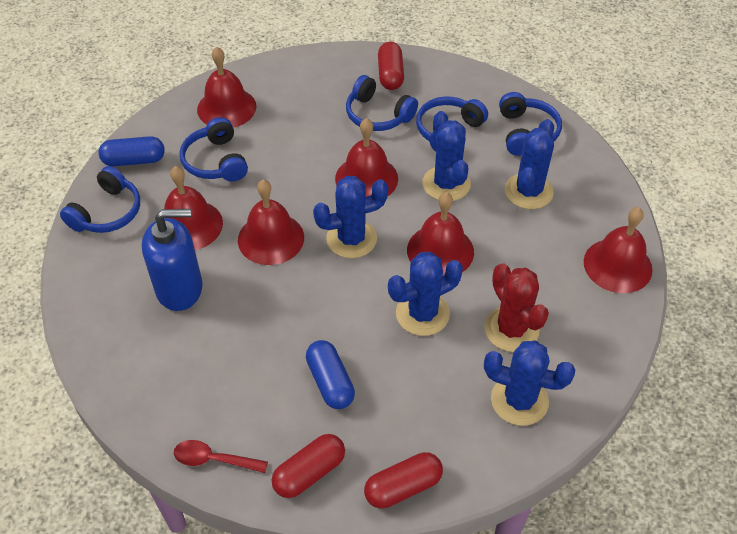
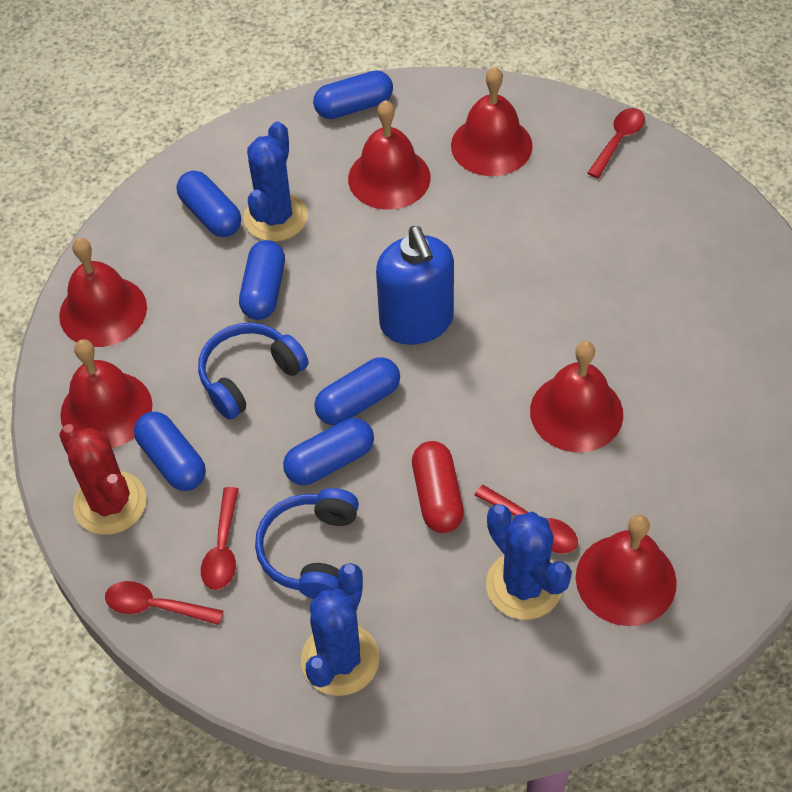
blue cactus: [313,176,388,258] [388,252,463,336] [422,111,471,201] [484,340,575,426] [505,119,554,209] = 5 -> [244,121,308,242] [301,563,380,696] [486,504,572,620] = 3
blue capsule: [99,136,165,166] [306,340,355,409] = 2 -> [134,412,206,491] [177,171,241,237] [239,240,285,320] [283,418,374,485] [313,70,393,119] [314,357,400,425] = 6
blue headphones: [60,166,140,233] [180,117,248,181] [346,75,418,131] [416,96,488,152] [499,92,562,156] = 5 -> [198,323,309,420] [255,488,359,599] = 2
red capsule: [272,434,345,498] [364,452,443,509] [378,42,404,90] = 3 -> [412,441,464,533] = 1
red spoon: [174,440,268,473] = 1 -> [105,581,223,625] [201,487,239,590] [475,485,578,554] [588,108,645,178] = 4

